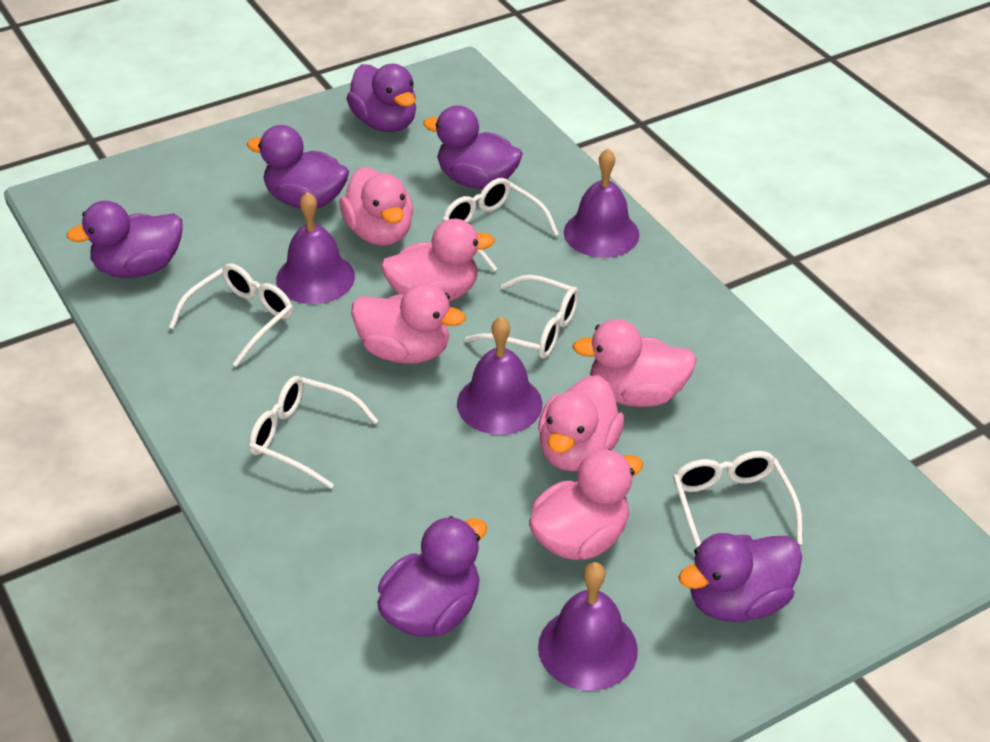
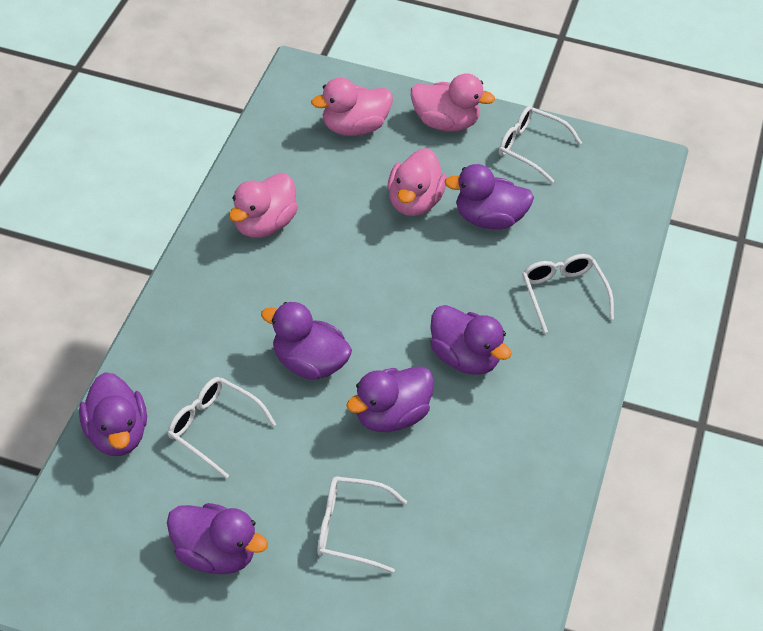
pink duck: [340,167,413,246] [351,283,466,364] [381,219,495,302] [529,449,643,560] [538,375,624,472] [573,319,696,407] = 6 -> [229,173,298,238] [311,77,393,136] [388,148,447,216] [411,73,495,131] = 4
purple bell: [276,192,355,304] [457,317,542,435] [538,562,638,691] [564,148,639,258] = 4 -> none = 0
white glasses: [169,263,293,367] [249,376,378,489] [442,178,559,271] [465,275,579,358] [673,451,803,548] = 5 -> [168,377,277,479] [317,476,407,573] [499,106,582,183] [522,254,614,333] = 4

